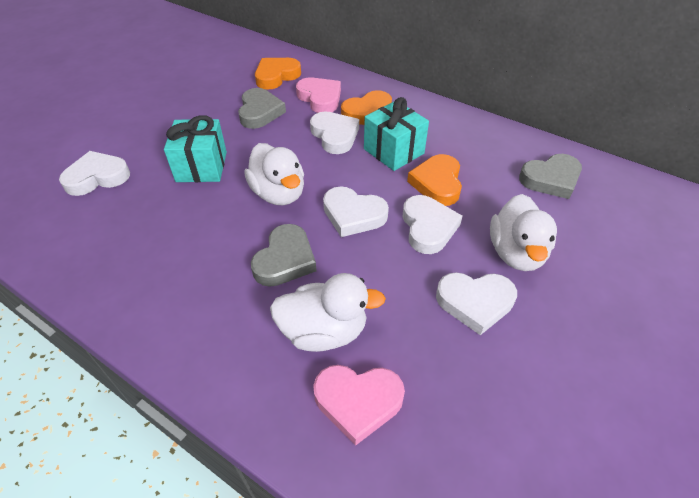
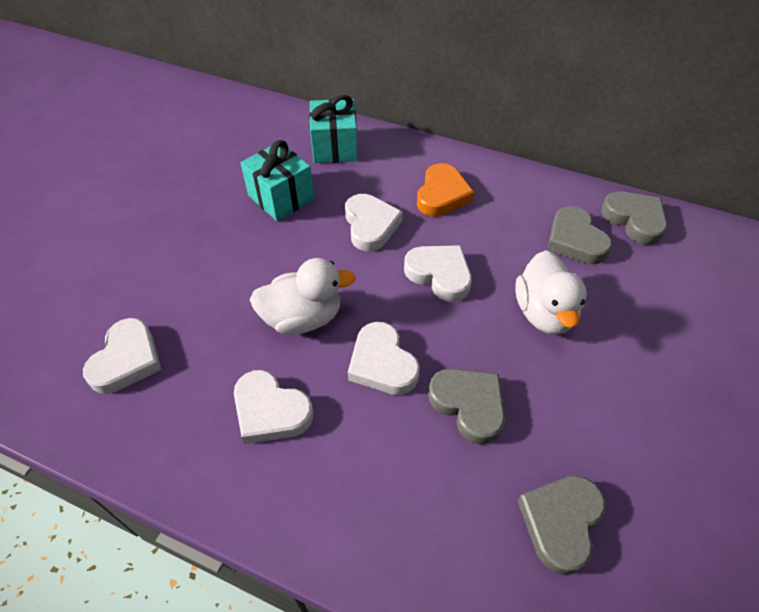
grey heart: [238,88,286,129] [251,224,317,287] [519,154,582,199] = 3 -> [428,368,505,445] [518,476,605,575] [547,206,612,264] [601,191,667,245] = 4
orange heart: [255,58,301,90] [341,90,392,125] [407,154,462,206] = 3 -> [417,163,474,216] = 1
pink heart: [296,77,341,113] [313,365,405,446] = 2 -> none = 0
white duck: [244,143,304,205] [270,273,386,352] [490,194,557,271] = 3 -> [250,258,356,335] [515,250,587,335] = 2

